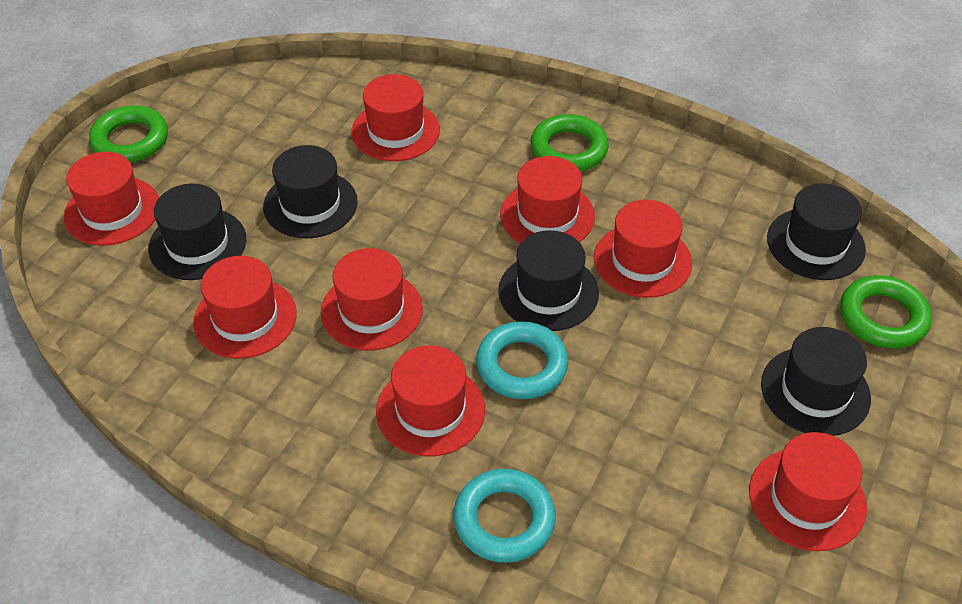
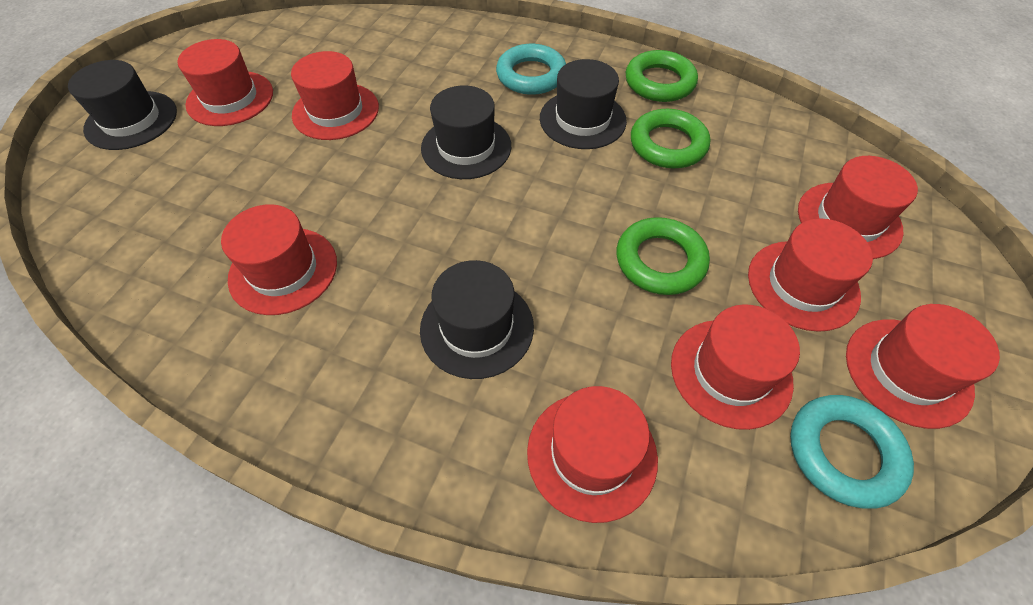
black hat: [148,184,246,280] [263,145,358,238] [498,230,599,331] [761,327,871,436] [767,184,866,280] = 5 -> [68,60,177,150] [420,260,534,379] [421,85,511,179] [540,59,627,149] = 4

